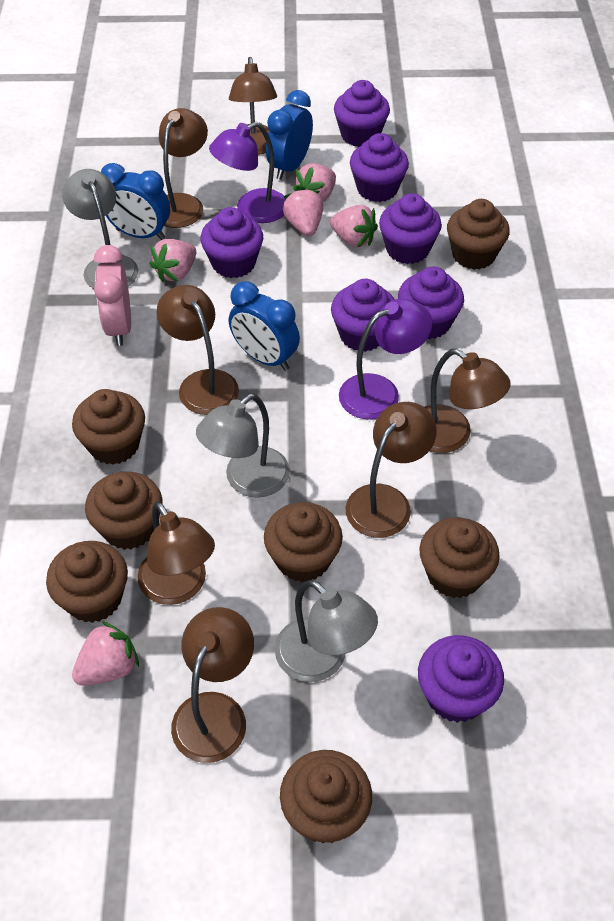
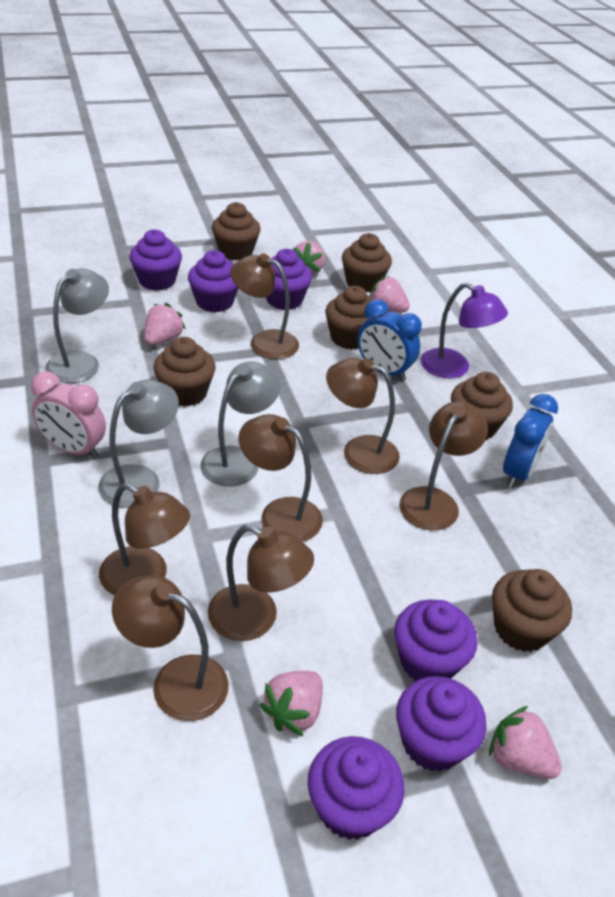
blue clock: [101,163,170,240] [229,281,300,371] [266,90,313,180] = 3 -> [358,299,422,381] [503,394,558,488] = 2
brown cupcake: [46,541,128,623] [72,389,145,465] [85,471,162,550] [264,502,343,582] [280,750,372,843] [419,518,500,598] [447,199,510,270] = 7 -> [153,337,216,406] [212,202,261,260] [325,286,372,350] [342,233,392,292] [451,372,513,440] [492,569,572,652] = 6
purple cupcake: [201,207,263,278] [331,279,395,352] [334,80,390,147] [350,133,409,202] [379,193,442,264] [398,266,464,339] [418,635,504,723] = 7 -> [129,229,182,291] [188,250,238,312] [266,249,312,310] [308,736,404,840] [394,599,478,681] [396,676,487,772] = 6
purple lamp: [209,122,287,223] [339,299,432,420] = 2 -> [421,283,508,378] = 1

